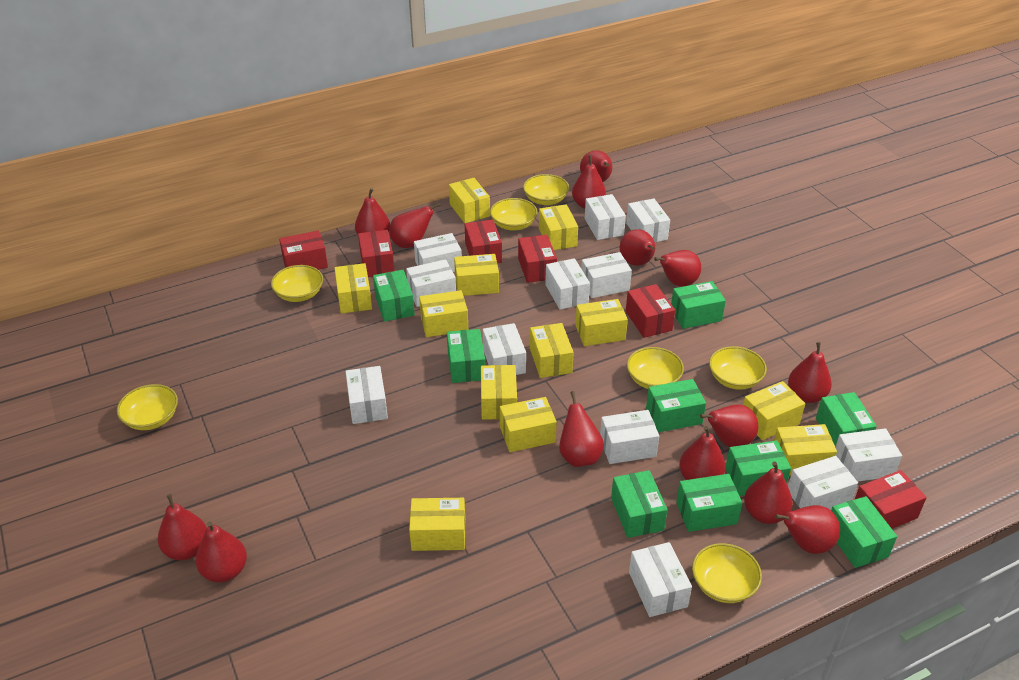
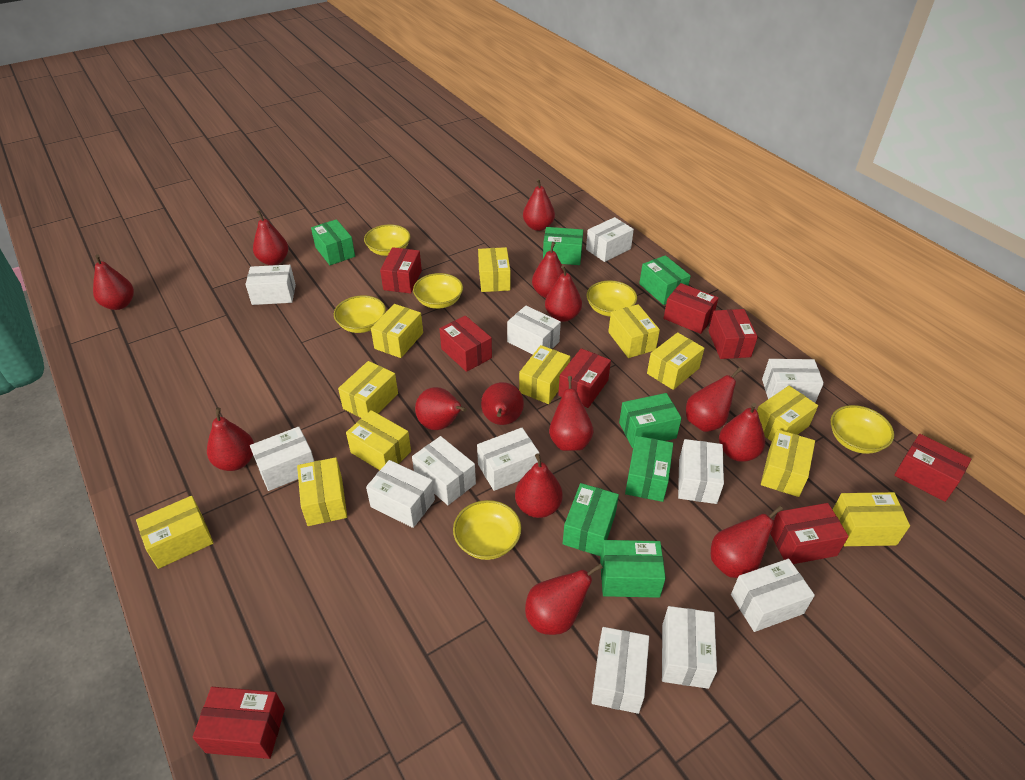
green box: [373,270,415,322] [447,329,485,383] [611,470,668,538] [646,379,706,432] [671,281,726,329] [676,474,743,532] [725,440,791,496] [816,392,877,447] [831,496,897,568] = 9 -> [311,219,355,265] [543,227,583,265] [563,483,619,556] [600,540,666,598] [619,393,682,448] [625,436,673,502] [639,255,691,305] = 7
red box: [279,230,328,270] [358,230,395,277] [465,220,502,263] [518,235,557,283] [626,284,675,338] [855,470,927,529] = 6 -> [193,687,285,759] [380,247,422,294] [440,316,492,372] [558,348,611,408] [663,283,718,334] [709,309,758,359] [770,503,849,564] [894,434,972,502] = 8
yellow bowl: [117,384,178,430] [271,265,323,302] [490,198,537,231] [523,174,569,205] [627,347,684,389] [692,543,762,603] [709,346,767,390] = 7 -> [334,295,386,333] [364,224,410,256] [413,273,463,309] [453,500,521,560] [587,280,637,316] [831,405,894,454] = 6

